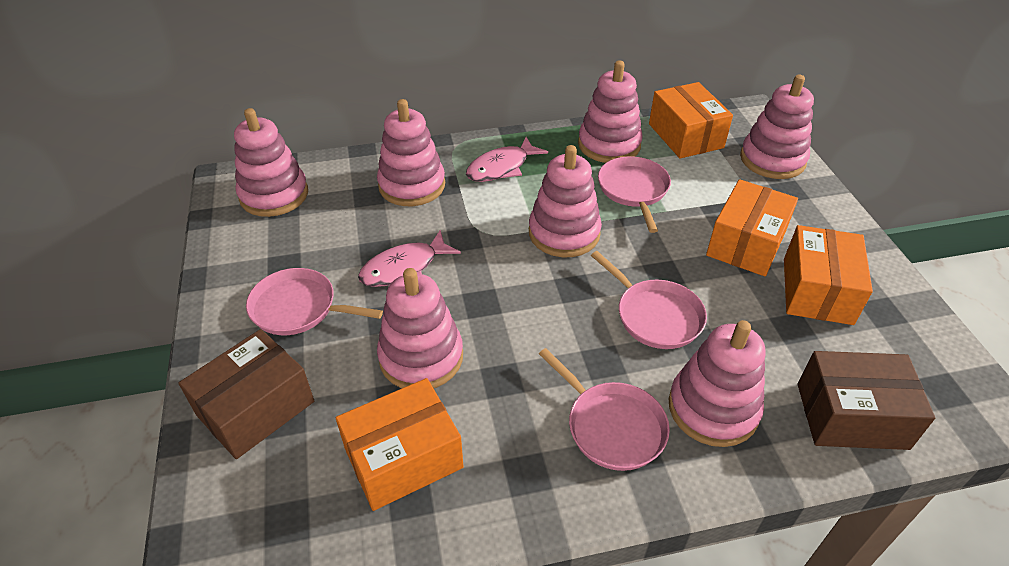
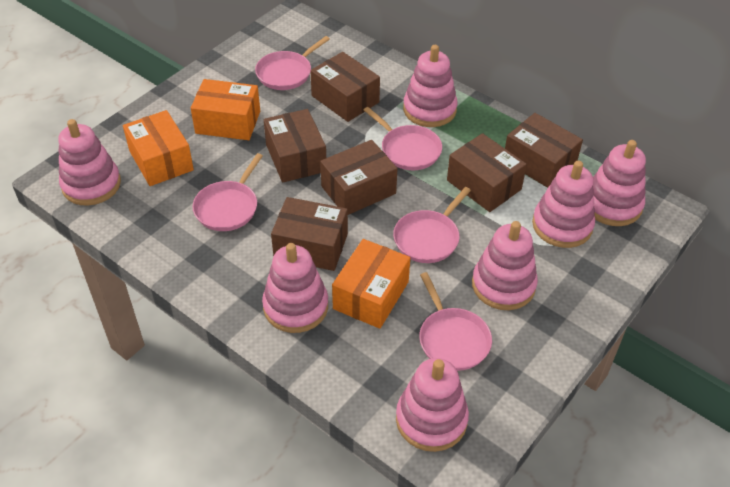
brown box: [178,329,314,459] [798,351,935,450] = 2 -> [264,109,326,183] [271,197,348,271] [310,52,380,122] [320,140,398,215] [447,133,527,212] [505,113,583,188] = 6
orange box: [336,378,464,511] [649,82,733,158] [706,179,798,276] [784,225,873,325] = 4 -> [123,110,194,186] [191,79,260,140] [332,239,410,329] = 3
pink fish: [358,230,461,287] [466,137,548,182] = 2 -> none = 0
pink pan: [246,268,383,335] [539,348,670,471] [591,251,707,349] [598,156,671,233] = 4 -> [192,153,263,231] [255,36,330,90] [364,107,442,170] [393,187,471,263] [419,272,492,371] = 5

